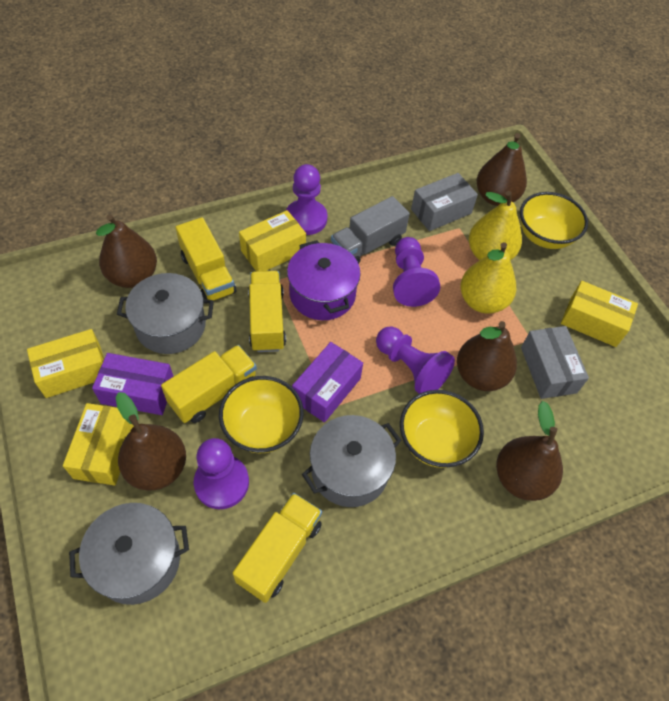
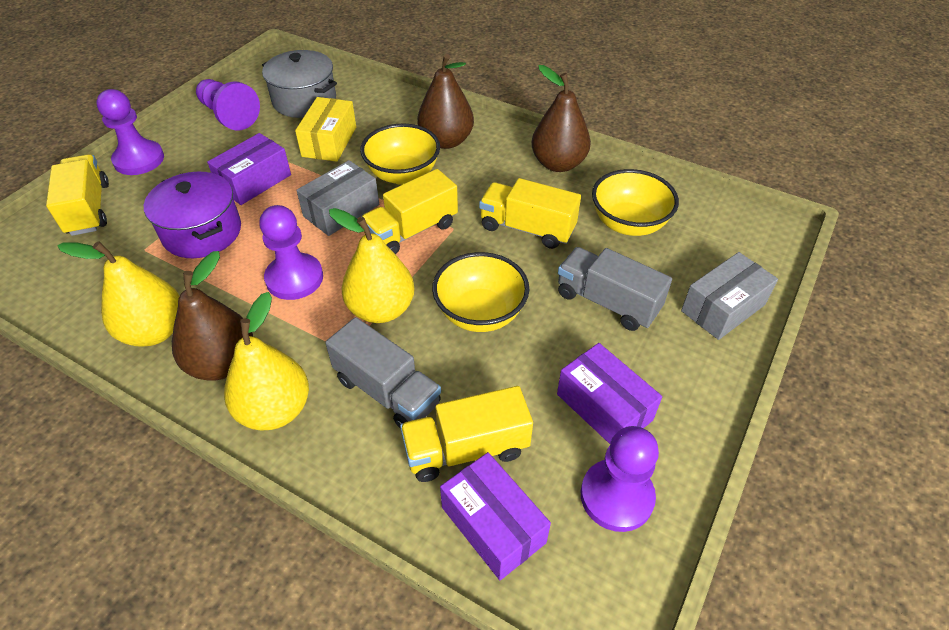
brown pear: [96,214,157,288] [116,392,186,491] [457,321,517,391] [477,133,527,206] [496,401,563,501] = 5 -> [172,251,253,381] [417,54,474,149] [531,65,591,172] = 3
grey pot: [69,503,189,605] [117,273,214,354] [302,415,402,507] = 3 -> [262,50,337,118] = 1
grey truck: [331,196,410,264] = 1 -> [325,317,441,428] [558,247,672,331] = 2
purple box: [92,353,174,415] [292,342,363,423] = 2 -> [207,133,291,205] [440,452,551,580] [557,343,662,444] = 3
yellow box: [27,329,104,398] [63,403,134,486] [239,210,306,271] [561,281,638,347] = 4 -> [295,97,356,162] = 1
yellow pear: [460,242,516,314] [469,191,522,260] = 2 -> [57,241,179,347] [224,292,309,430] [329,208,415,323] = 3

